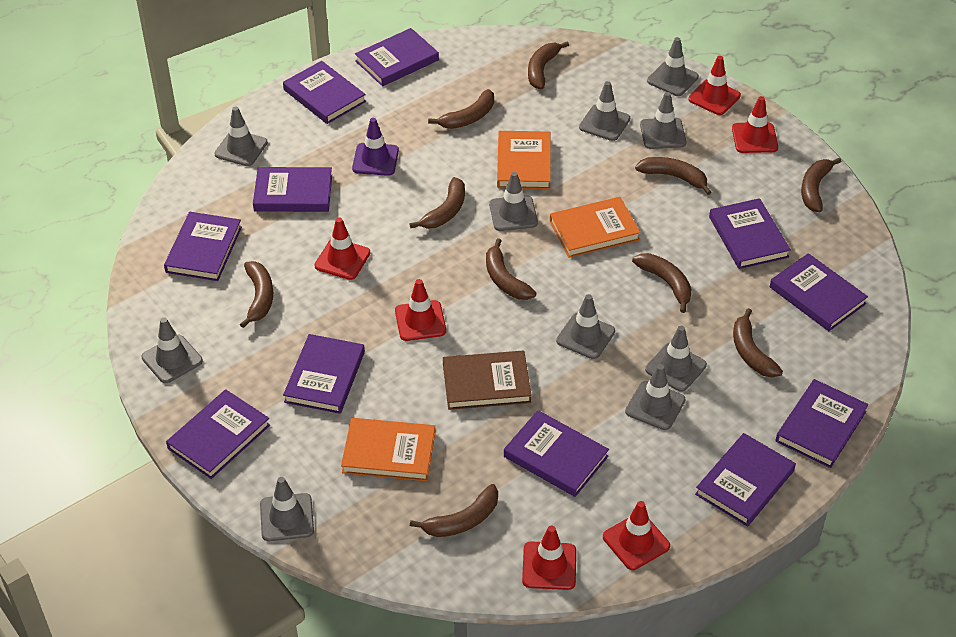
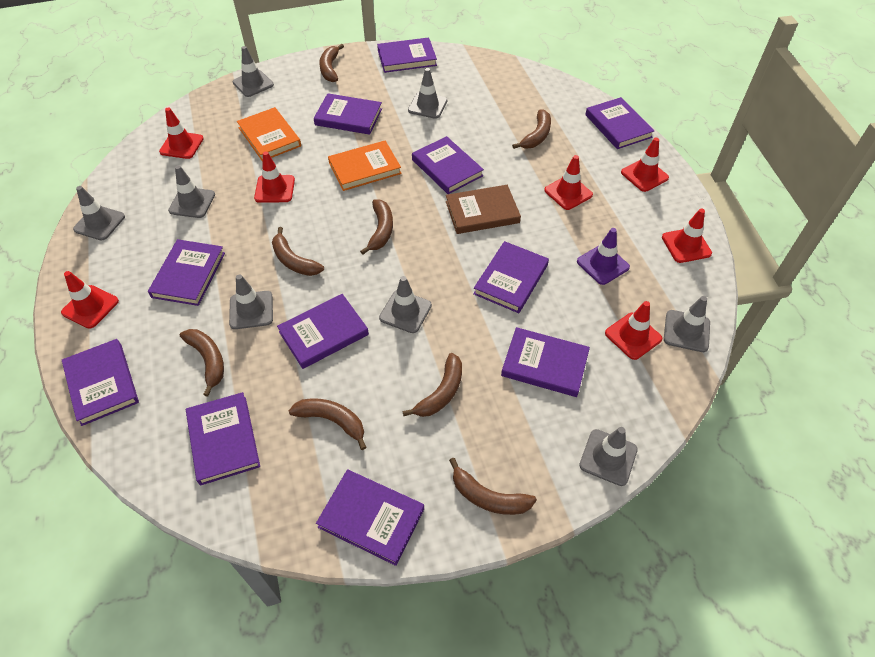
brown banana: [240,261,273,328] [409,177,465,229] [410,484,498,537] [428,89,494,129] [486,238,536,300] [528,41,569,89] [632,253,692,313] [635,157,712,195] [733,308,783,377] [801,158,842,212] = 10 -> [180,329,224,397] [272,227,324,276] [289,398,367,450] [319,44,344,82] [360,199,393,255] [403,353,462,417] [449,458,537,515] [512,109,551,149] = 8
grey traffic cone: [142,317,203,383] [214,107,268,166] [260,477,314,541] [489,172,538,231] [556,294,615,359] [579,81,630,141] [625,364,685,430] [640,92,686,149] [645,326,707,392] [647,37,699,96] = 10 -> [73,186,125,240] [168,165,215,218] [229,274,273,329] [233,46,274,97] [379,276,432,333] [408,68,447,119] [579,427,638,486] [664,296,710,352] = 8
orange book: [341,418,435,481] [497,131,551,189] [550,197,641,258] = 3 -> [237,107,301,161] [328,141,401,191] = 2
red traffic cone: [314,217,370,280] [395,279,446,341] [522,526,576,590] [603,501,670,570] [688,56,741,115] [732,96,778,153] = 6 -> [61,271,119,329] [159,107,204,159] [254,151,295,203] [544,155,593,210] [605,301,662,360] [621,138,669,192] [662,208,712,263] = 7

